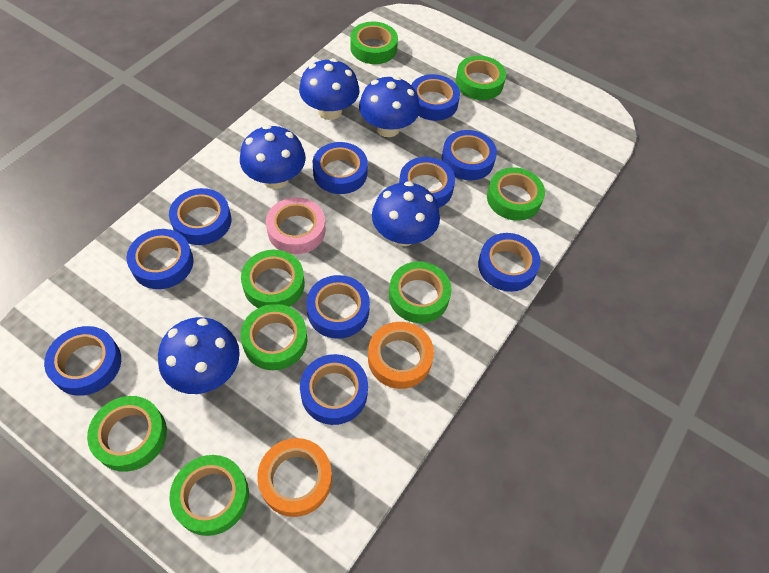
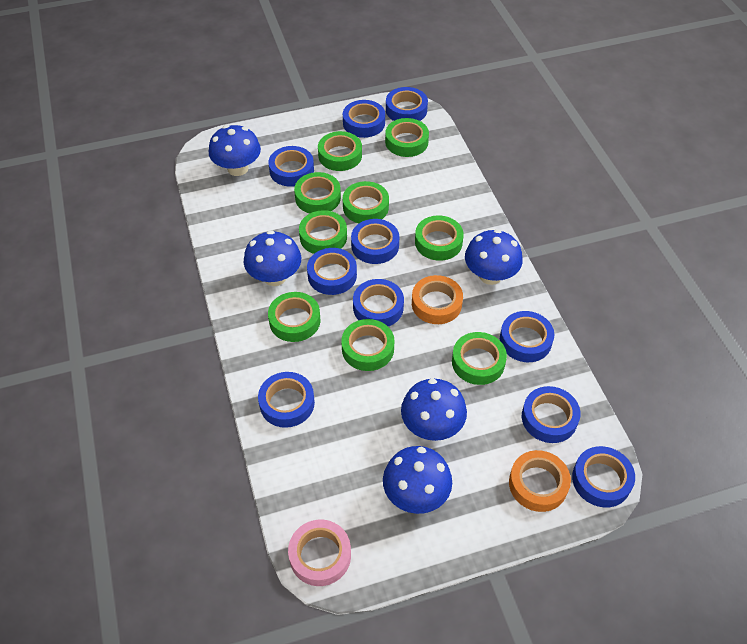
green tape: [87,396,167,472] [169,455,249,536] [240,304,308,370] [241,250,305,308] [350,22,398,64] [389,262,451,323] [455,55,506,100] [487,167,545,221] = 8 -> [268,292,320,342] [294,172,341,214] [299,210,347,254] [318,131,362,171] [341,319,394,371] [343,181,389,223] [385,118,429,157] [415,215,464,261] [452,332,507,385] = 9

